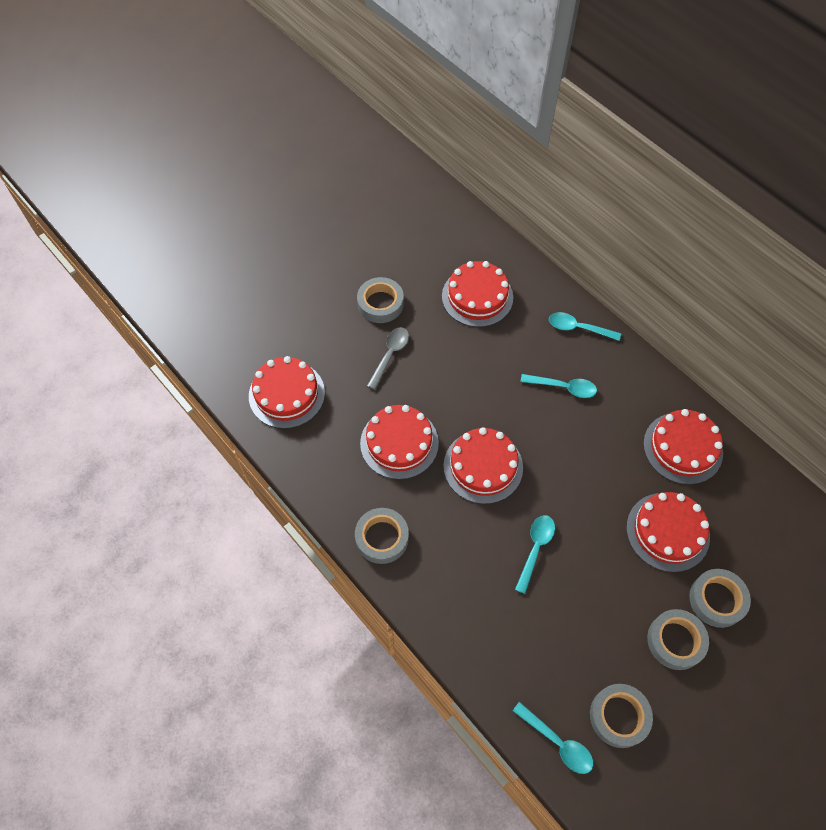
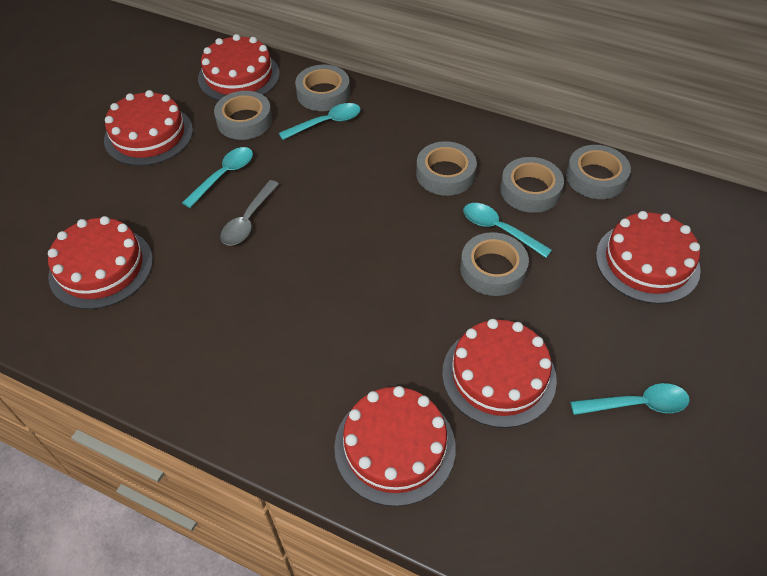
grey tape: [355,508,409,564] [357,277,404,323] [590,684,653,748] [647,609,709,670] [689,569,751,628] = 5 -> [214,91,272,140] [295,65,350,111] [416,141,477,196] [460,232,529,296] [500,157,564,213] [566,145,631,199] = 6

